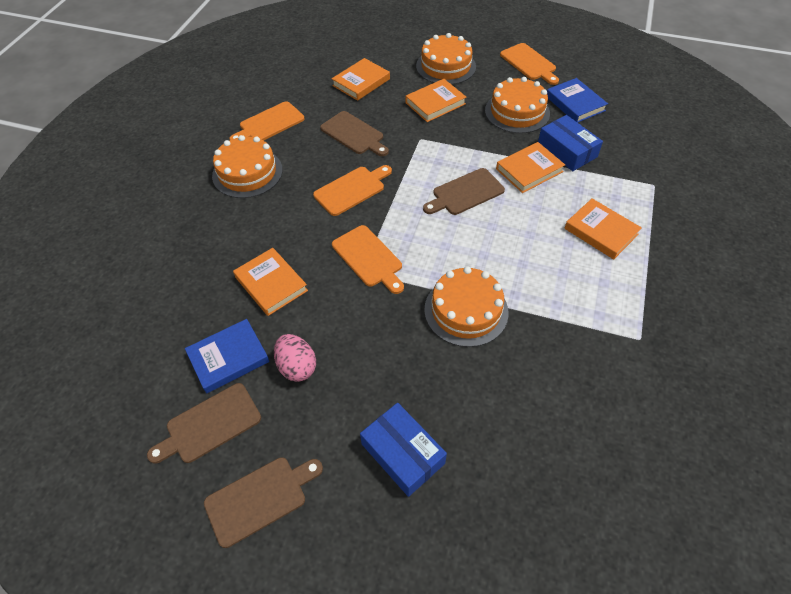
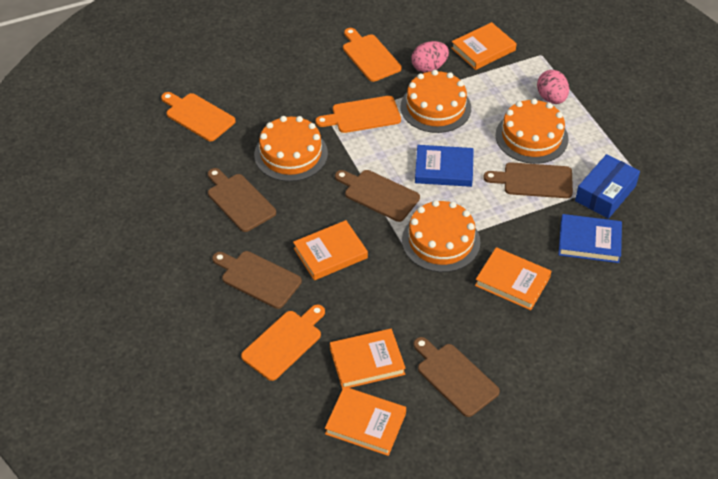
blue box: [360,403,447,497] [538,115,603,171] = 2 -> [575,154,640,219] = 1
brown cutting board: [147,383,261,464] [204,457,323,548] [320,111,389,156] [423,168,505,215] = 4 -> [208,168,276,232] [212,251,302,309] [335,170,420,222] [413,337,500,417] [483,162,573,198] = 5
pink egg: [274,334,316,382] = 1 -> [411,41,449,73] [537,70,569,104] = 2

